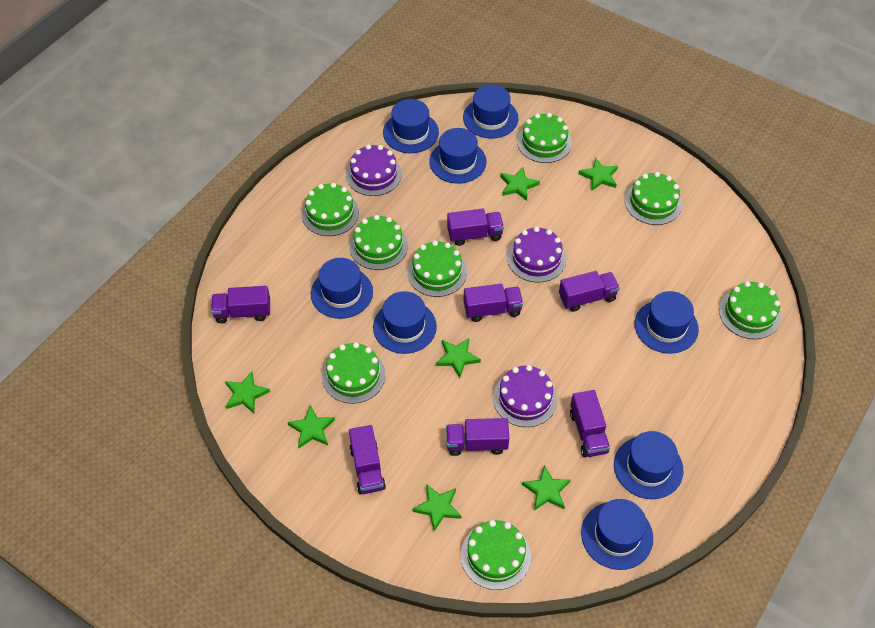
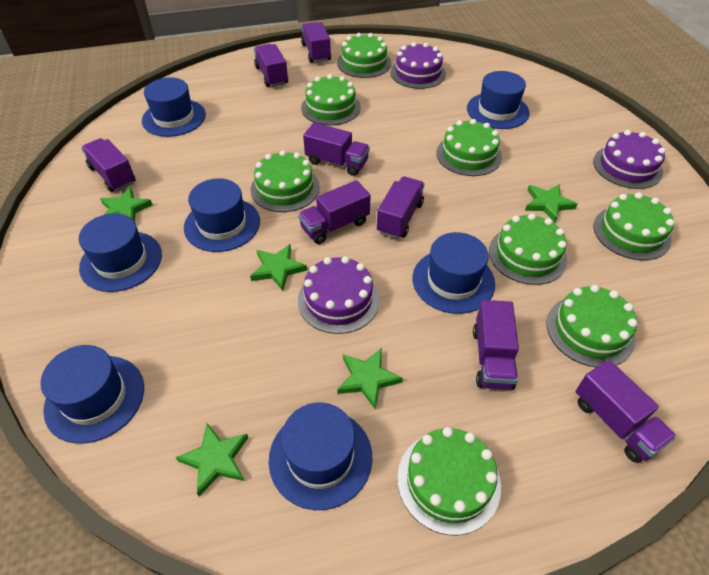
blue hat: [311,258,373,319] [373,291,437,354] [383,99,439,153] [429,128,487,184] [463,85,519,138] [581,499,653,570] [614,431,683,499] [635,291,699,354] = 8 -> [40,345,144,444] [79,213,162,292] [142,77,206,137] [184,178,260,252] [269,402,372,510] [412,232,495,314] [467,71,530,129] = 7
green star: [225,371,270,413] [288,405,335,448] [412,484,461,531] [436,338,481,378] [500,167,540,201] [522,465,570,511] [579,158,618,191] = 7 -> [100,187,153,222] [175,423,248,496] [250,244,307,291] [337,348,403,409] [525,184,577,222] = 5
purple truck: [211,286,270,323] [349,425,386,494] [446,418,509,456] [447,208,504,246] [463,284,523,322] [559,271,620,312] [570,390,610,457] = 7 -> [81,138,136,192] [254,44,288,87] [298,180,371,244] [301,22,331,63] [303,122,370,176] [377,176,425,239] [473,300,519,390] [575,360,676,463] = 8

